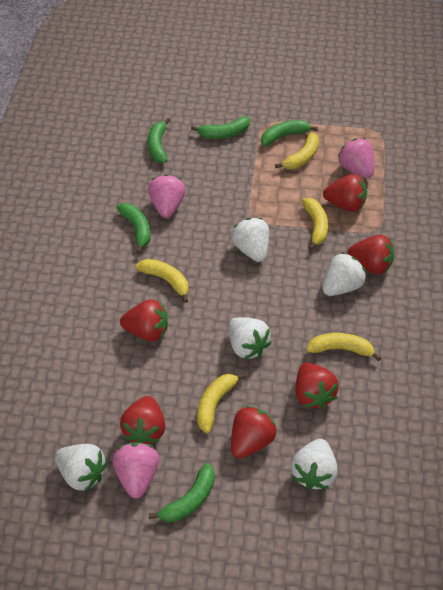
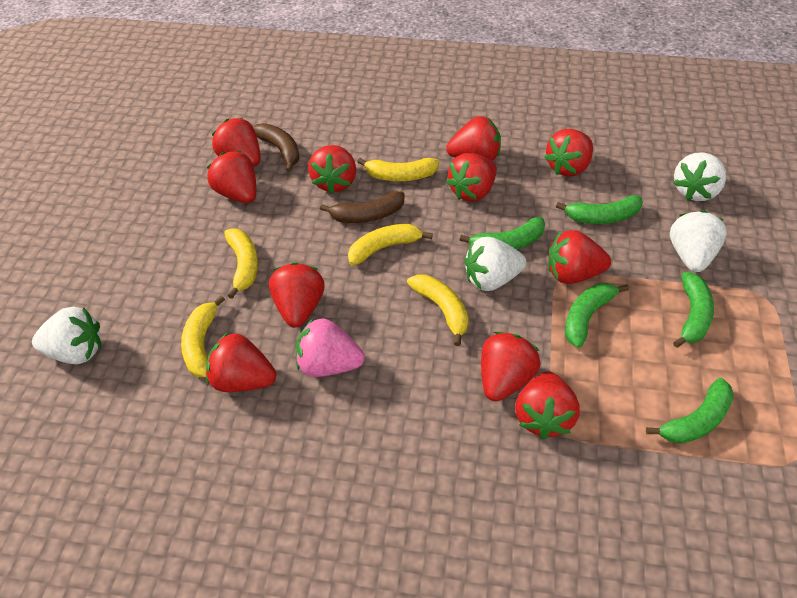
brown banana: none = 0 -> [253,123,300,172] [320,191,404,223] = 2
pink strawberry: [112,442,159,499] [148,174,185,218] [338,138,374,179] = 3 -> [296,318,365,377] = 1
red strawberry: [120,299,168,341] [120,396,165,444] [231,405,277,458] [295,362,339,409] [323,174,367,212] [348,235,394,274] = 6 -> [206,333,277,392] [207,151,256,203] [212,118,261,167] [269,262,325,327] [308,145,356,194] [446,116,501,161] [446,153,497,202] [481,332,540,401] [515,372,580,439] [544,129,593,176] [548,230,611,284] = 11
white strawberry: [55,444,107,491] [229,317,272,359] [232,218,269,262] [291,439,338,490] [322,252,366,296] = 5 -> [32,307,101,364] [464,237,527,291] [670,210,727,272] [673,152,726,201] = 4

